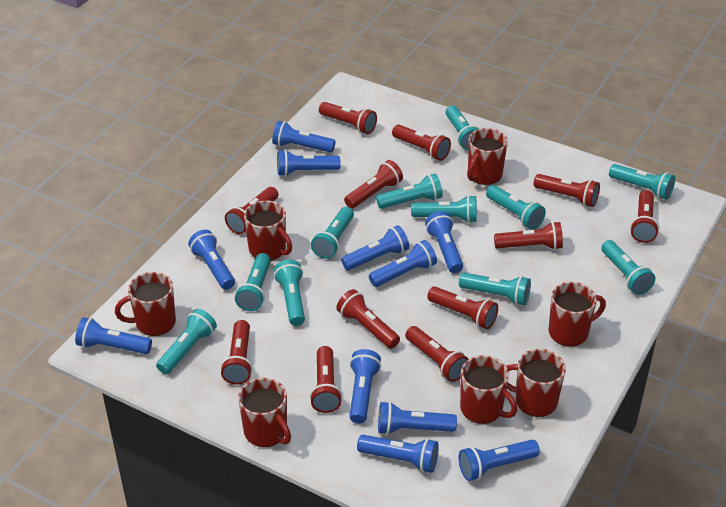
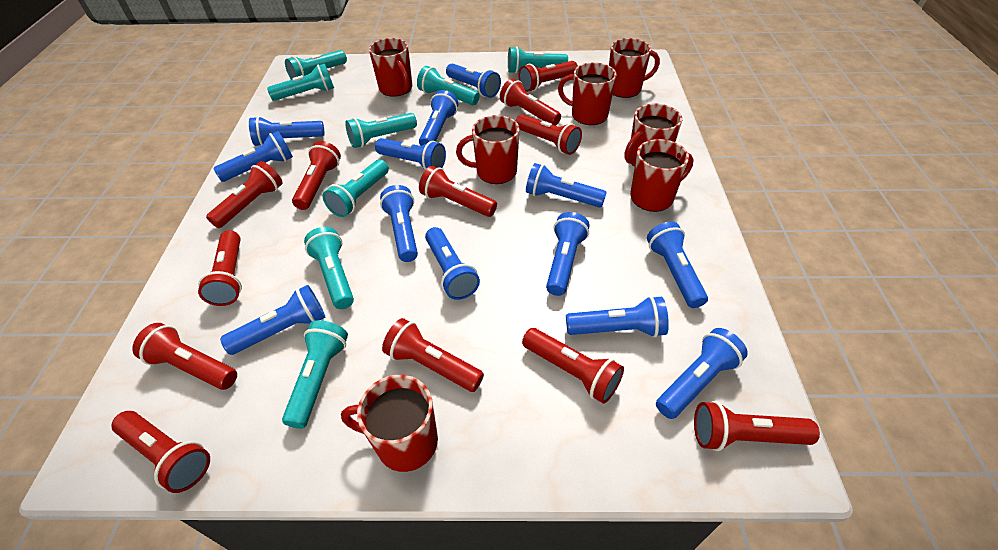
blue flashlight: [75,317,152,354] [188,230,235,290] [272,121,336,153] [277,150,341,176] [341,225,409,270] [349,349,381,424] [357,435,439,473] [369,240,437,287] [378,401,457,435] [425,211,463,273] [459,440,540,481] = 11 -> [213,131,293,182] [220,285,325,355] [249,116,325,146] [375,138,446,170] [380,185,418,262] [419,90,458,146] [425,227,480,300] [446,63,501,98] [526,163,607,208] [546,212,589,296] [566,296,669,338] [647,222,708,308] [656,328,748,419] = 13
turquoise flashlight: [156,309,217,374] [235,253,271,311] [274,260,305,326] [311,207,354,259] [376,174,443,209] [411,195,477,223] [445,105,480,150] [459,273,531,306] [486,185,546,230] [601,240,655,295] [609,164,675,200] = 11 -> [267,64,334,101] [282,320,348,429] [285,50,347,80] [304,227,354,309] [323,159,389,217] [345,113,417,148] [417,66,480,105] [508,46,568,74] = 8

